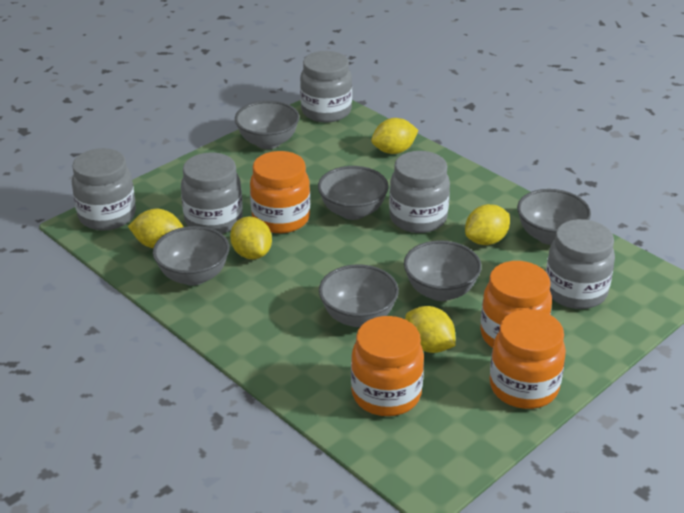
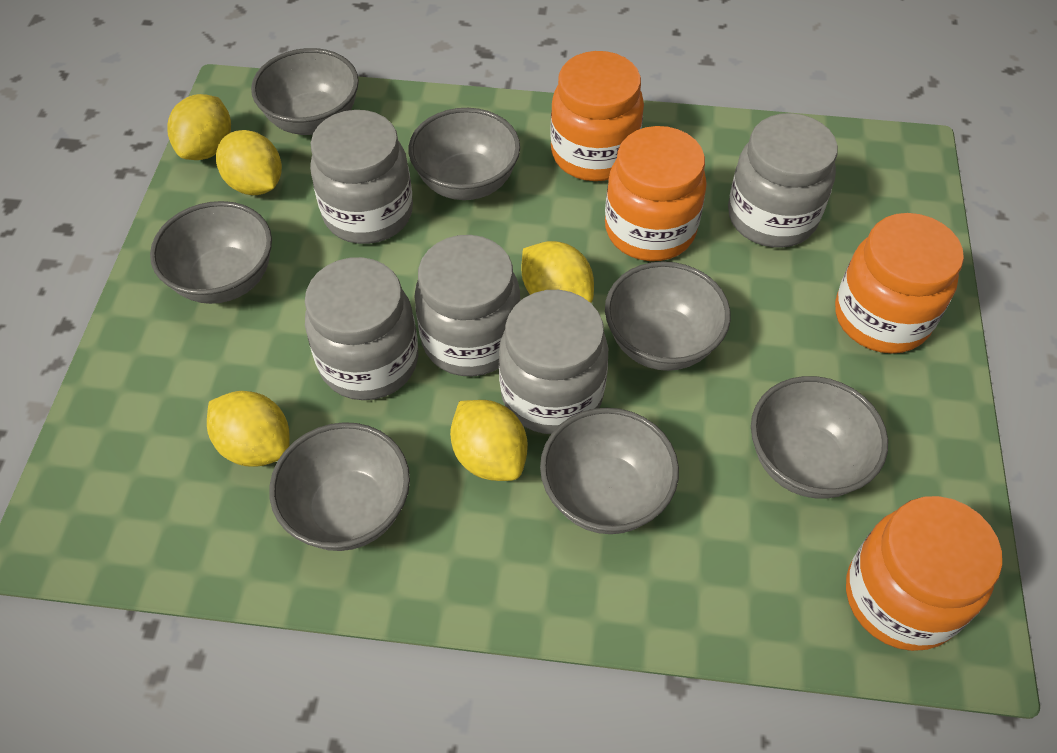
grey bowl: [153,226,230,286] [235,101,299,149] [318,166,389,220] [319,264,399,327] [404,240,482,301] [517,189,591,245] = 6 -> [150,201,272,304] [251,48,359,135] [269,422,410,551] [409,108,520,200] [540,408,679,534] [605,261,731,371] [751,376,888,499] = 7

